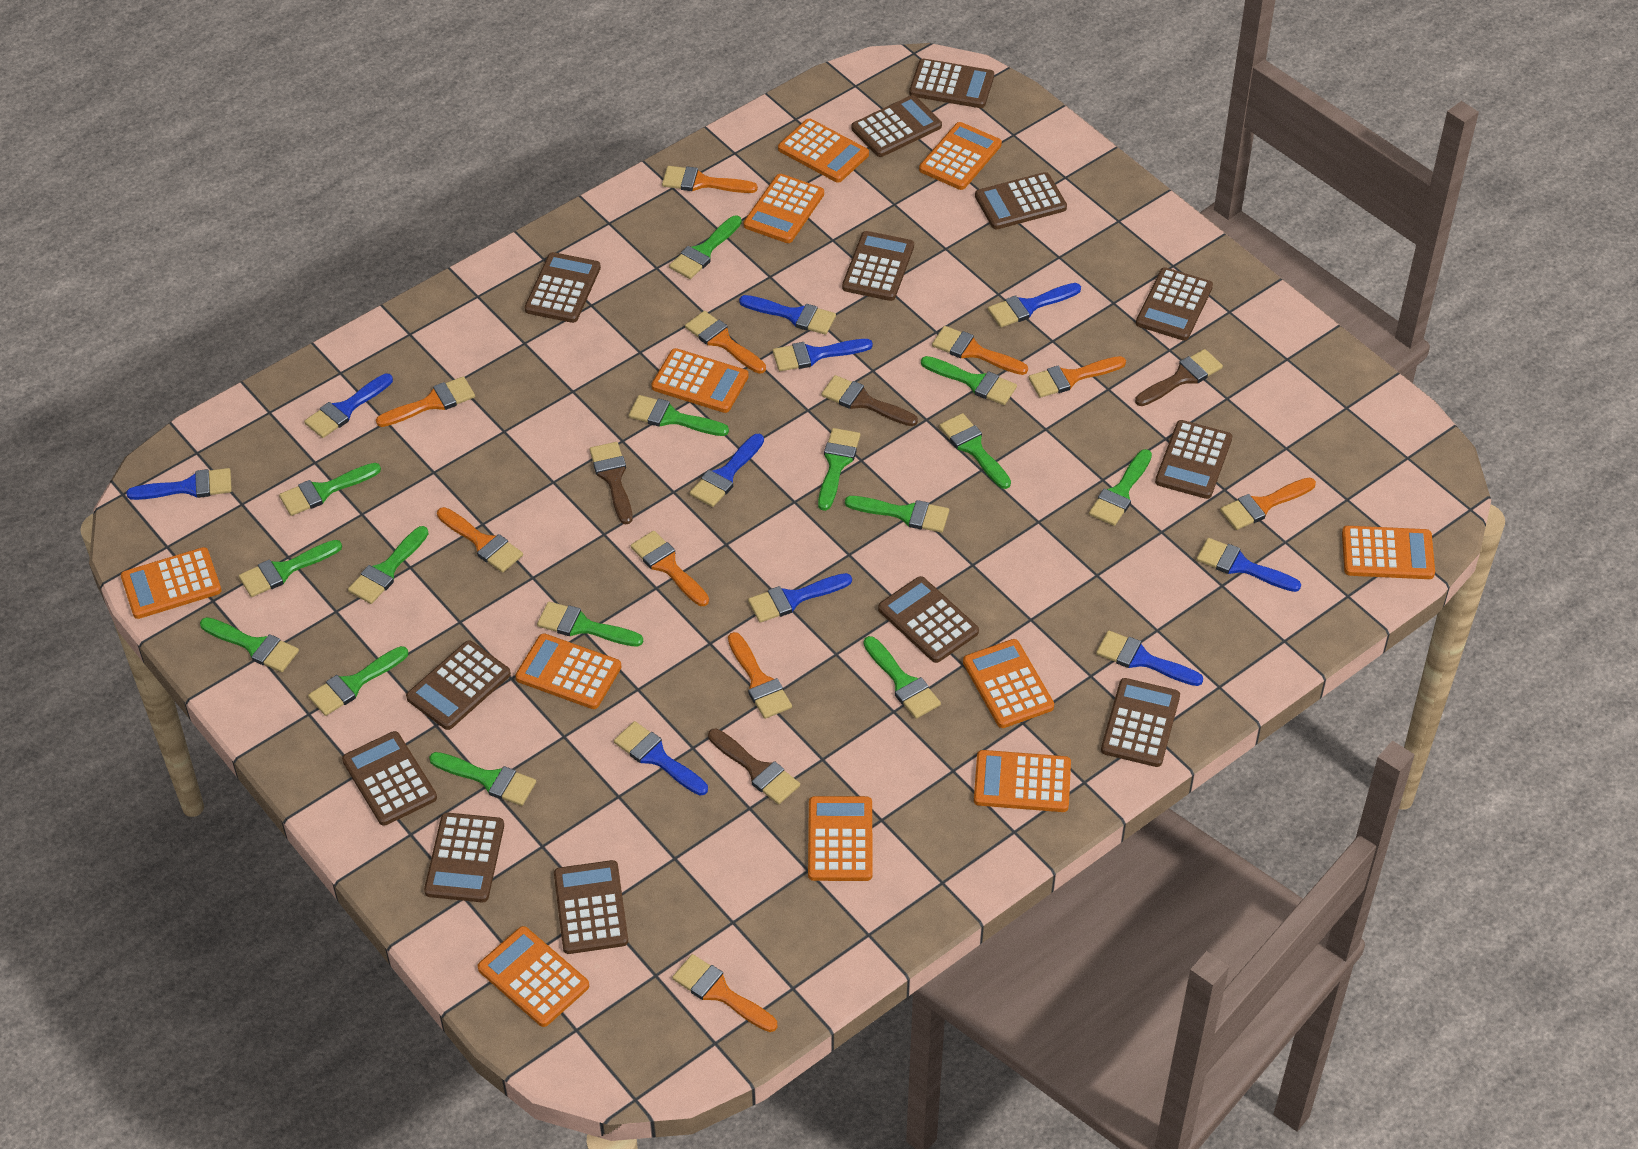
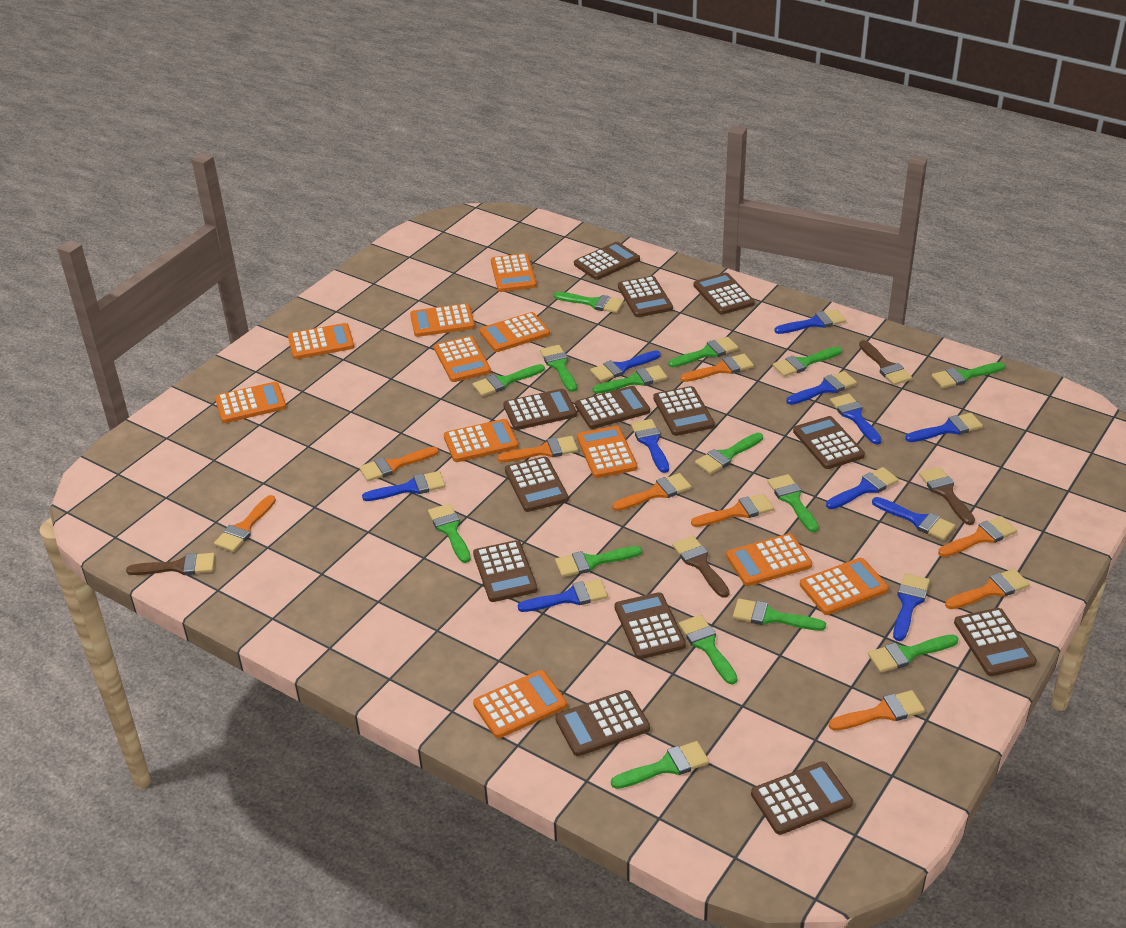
blue brush: [127,468,232,500] [304,373,393,438] [614,721,708,795] [690,434,764,507] [739,295,836,335] [748,573,852,622] [773,339,873,371] [988,283,1081,327] [1096,630,1203,686] [1196,538,1301,592] = 10 -> [362,471,445,501] [518,579,608,612] [590,350,660,382] [631,419,669,473] [775,309,846,334] [787,371,857,405] [826,467,899,509] [830,393,882,445] [872,497,955,540] [893,573,930,641] [905,413,983,442] = 11
orange brush: [376,376,475,427] [437,507,523,573] [631,531,709,606] [662,166,758,193] [672,954,777,1032] [685,311,766,374] [728,632,792,719] [932,326,1028,375] [1029,356,1126,398] [1220,478,1316,530] = 10 -> [214,495,276,552] [359,447,439,481] [497,436,578,462] [612,473,691,511] [680,354,754,382] [691,494,774,527] [829,690,925,731] [938,516,1017,557] [945,569,1030,609] = 9

